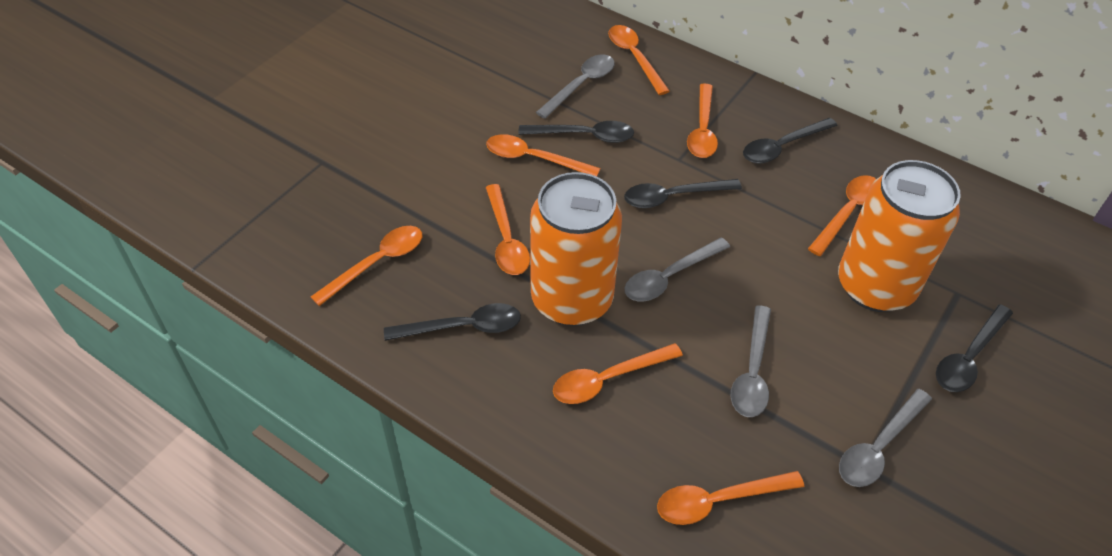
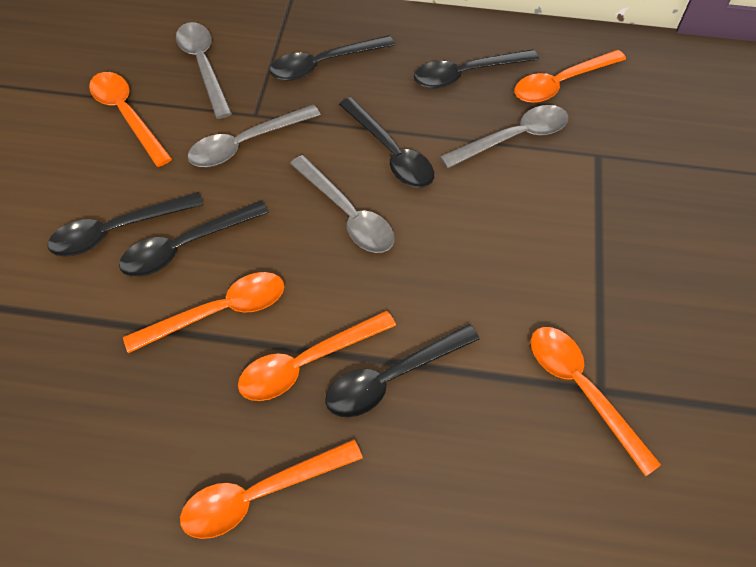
black spoon: [384,303,521,341] [518,121,634,143] [624,179,742,208] [743,118,838,164] [936,304,1013,392] = 5 -> [48,192,204,256] [119,201,269,277] [269,35,395,81] [325,324,480,418] [339,97,434,188] [414,49,539,88] = 6
orange can: [530,172,622,326] [838,160,961,312] = 2 -> none = 0
orange spoon: [311,226,422,306] [486,134,600,177] [486,184,530,275] [553,343,683,404] [608,25,670,95] [657,471,804,525] [687,83,718,158] [808,175,876,256] = 8 -> [89,72,172,167] [123,272,284,353] [180,439,363,539] [238,311,396,401] [514,50,626,103] [531,327,661,476] = 6

